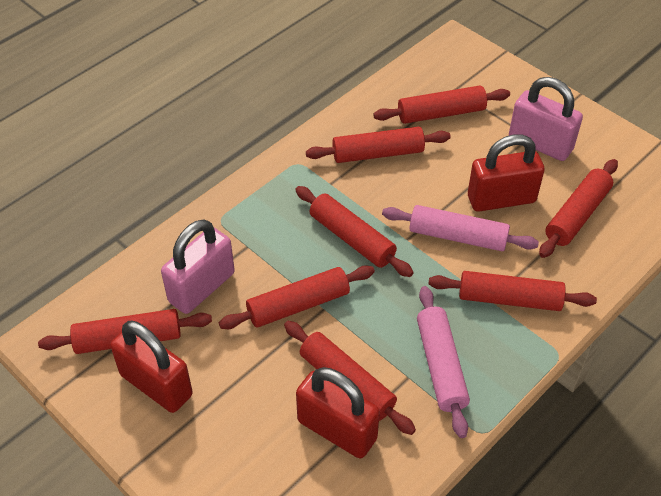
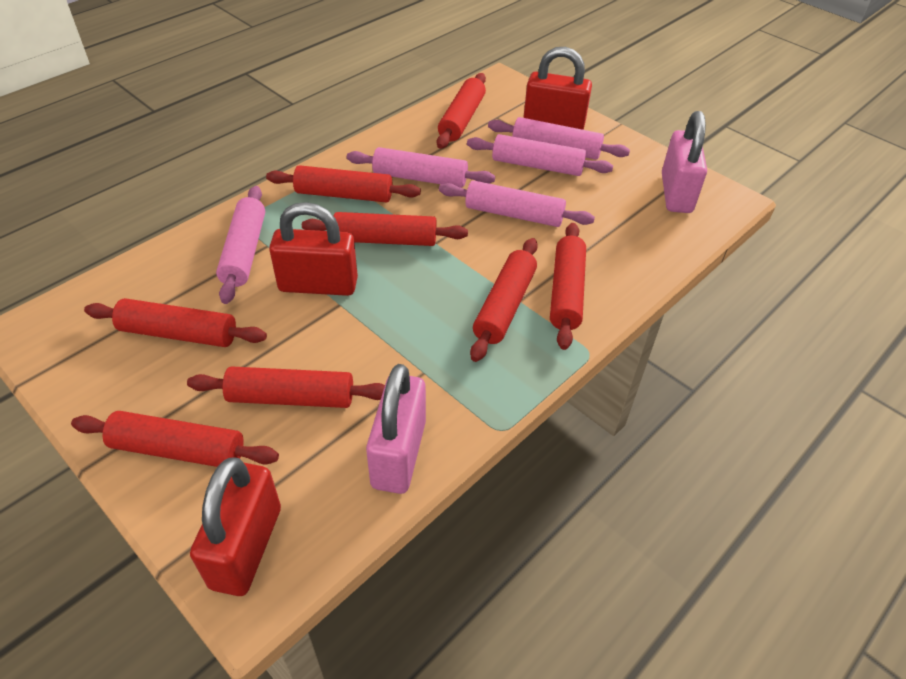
pink rolling pin: [382,205,539,251] [417,286,470,438] = 2 -> [216,186,265,304] [347,147,495,188] [439,180,595,227] [467,134,613,176] [488,117,630,160] = 5

